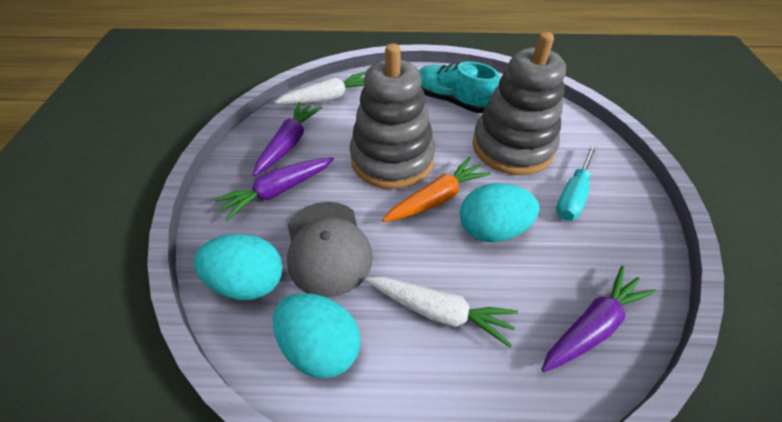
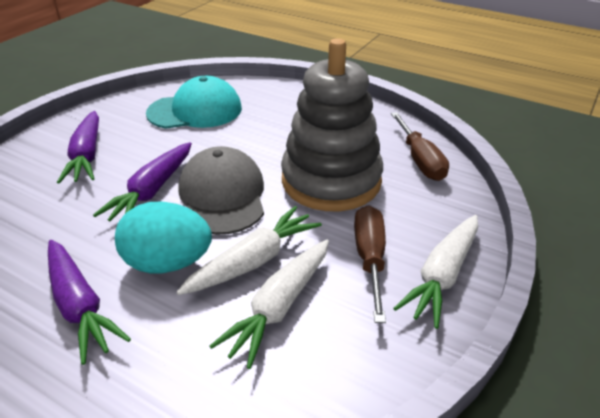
brown screwdriver: none = 0 -> [354,205,386,323] [391,112,449,181] = 2
grey stacking toy: [350,43,435,189] [472,32,566,175] = 2 -> [281,39,383,211] = 1
orange carrot: [382,157,491,222] = 1 -> none = 0
turquoise cap: none = 0 -> [146,76,242,129] = 1
turquoise egg: [194,234,283,300] [273,293,361,379] [460,183,539,242] = 3 -> [115,201,212,274] = 1
turquoise screwdriver: [556,144,598,221] = 1 -> none = 0
turquoise shoe: [419,61,500,113] = 1 -> none = 0
white carrot: [274,72,366,104] [366,277,518,347] = 2 -> [176,206,322,295] [210,240,329,369] [393,215,478,329] = 3

